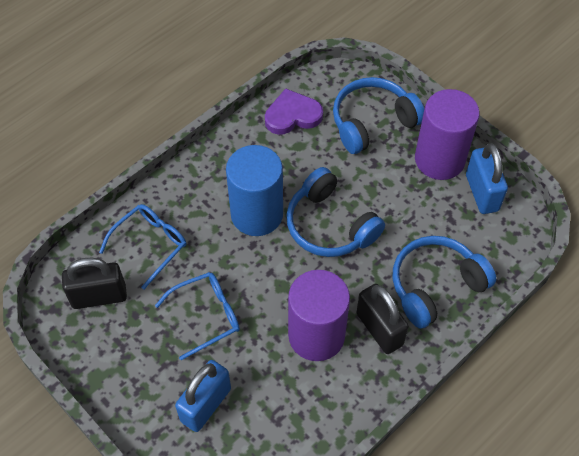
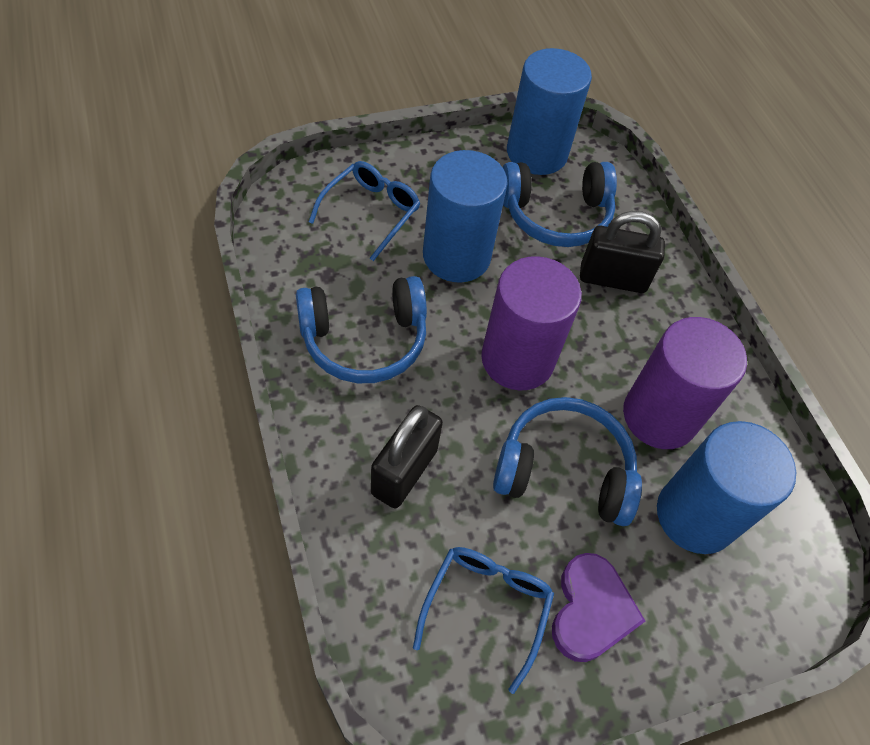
blue cylinder: [226,145,283,236] = 1 -> [423,150,508,282] [507,48,592,175] [657,421,796,554] = 3
blue padlock: [175,360,231,432] [466,143,508,214] = 2 -> none = 0

